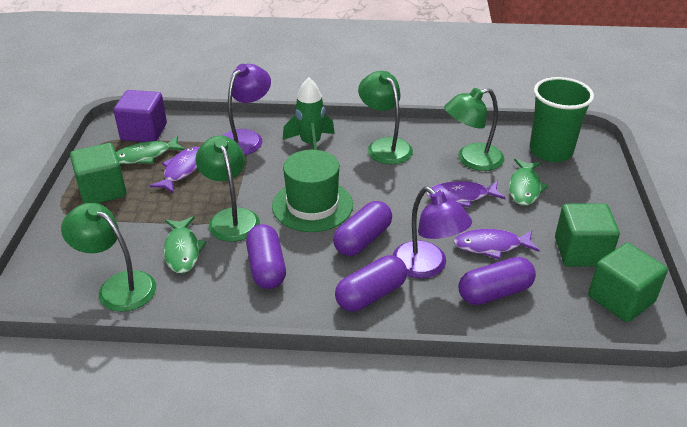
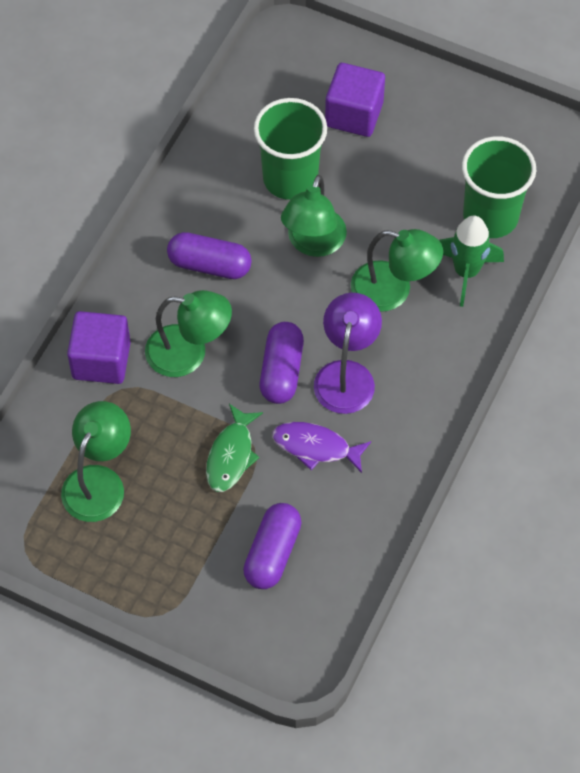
green cube: [70,143,126,203] [555,204,620,267] [588,243,668,322] = 3 -> none = 0
green cup: [530,77,594,162] = 1 -> [254,98,327,200] [462,136,536,238] = 2
green fish: [116,136,185,164] [164,216,207,273] [509,159,548,206] = 3 -> [206,404,263,492] = 1
green hat: [272,150,353,232] = 1 -> none = 0
purple capsule: [246,224,286,289] [333,201,392,256] [335,255,407,311] [459,257,536,305] = 4 -> [167,232,252,279] [243,503,301,589] [260,322,304,404] = 3
purple cube: [114,90,167,142] = 1 -> [67,311,131,384] [325,63,385,137] = 2
purple fish: [149,147,200,194] [426,181,506,208] [454,229,540,259] = 3 -> [272,422,371,473] = 1
purple lamp: [223,64,271,155] [393,187,472,278] = 2 -> [314,293,382,414] = 1

